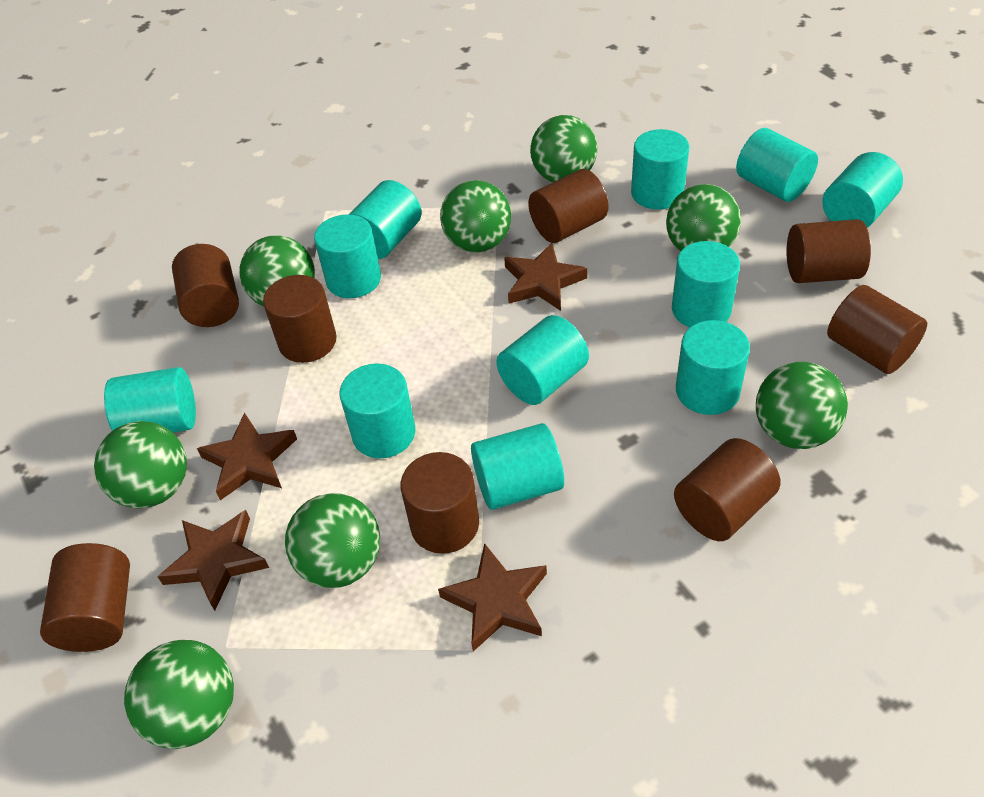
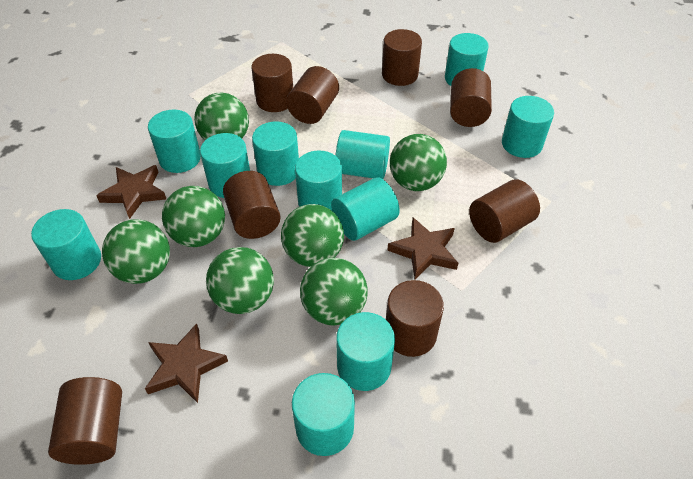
brown star: [157,510,269,610] [197,412,297,500] [438,543,547,652] [504,243,587,311] = 4 -> [96,165,166,219] [145,323,228,403] [387,217,458,280] = 3
green ball: [94,421,187,508] [124,640,234,749] [239,235,315,307] [285,493,380,588] [440,180,511,253] [530,115,597,182] [666,184,741,251] [756,362,848,449] = 8 -> [102,219,170,284] [162,186,225,247] [194,92,249,140] [206,247,274,314] [281,204,344,267] [300,258,368,326] [390,134,447,191] = 7

